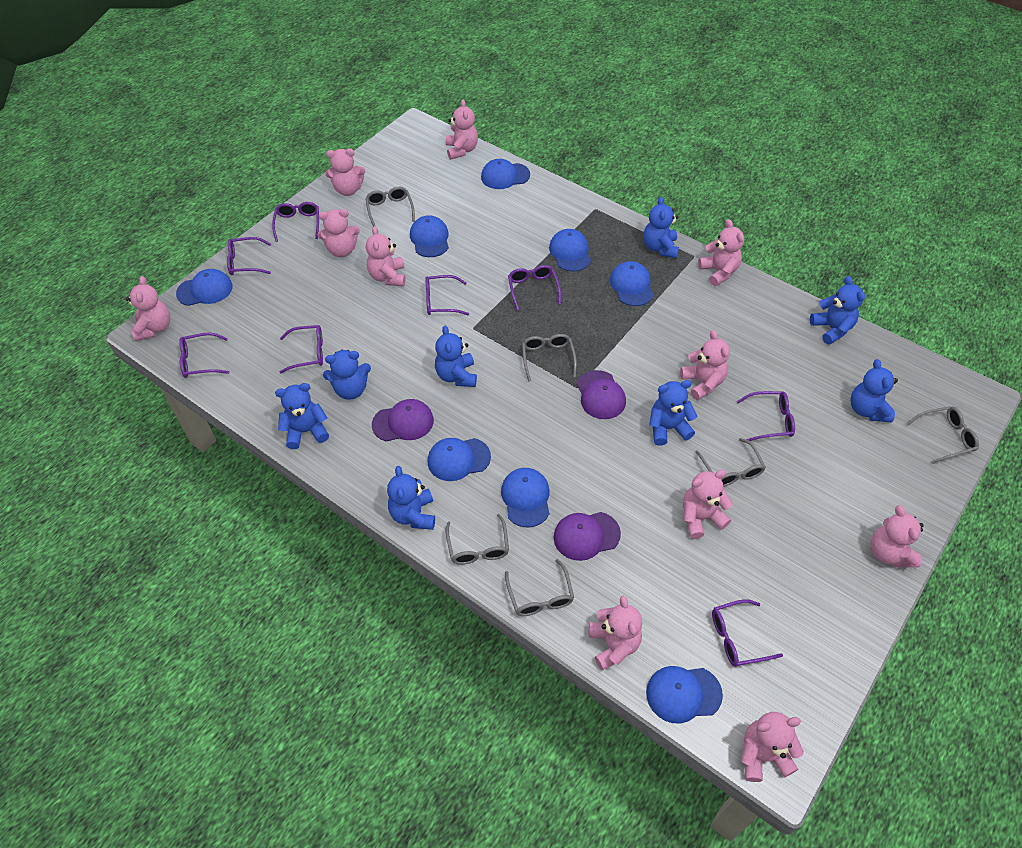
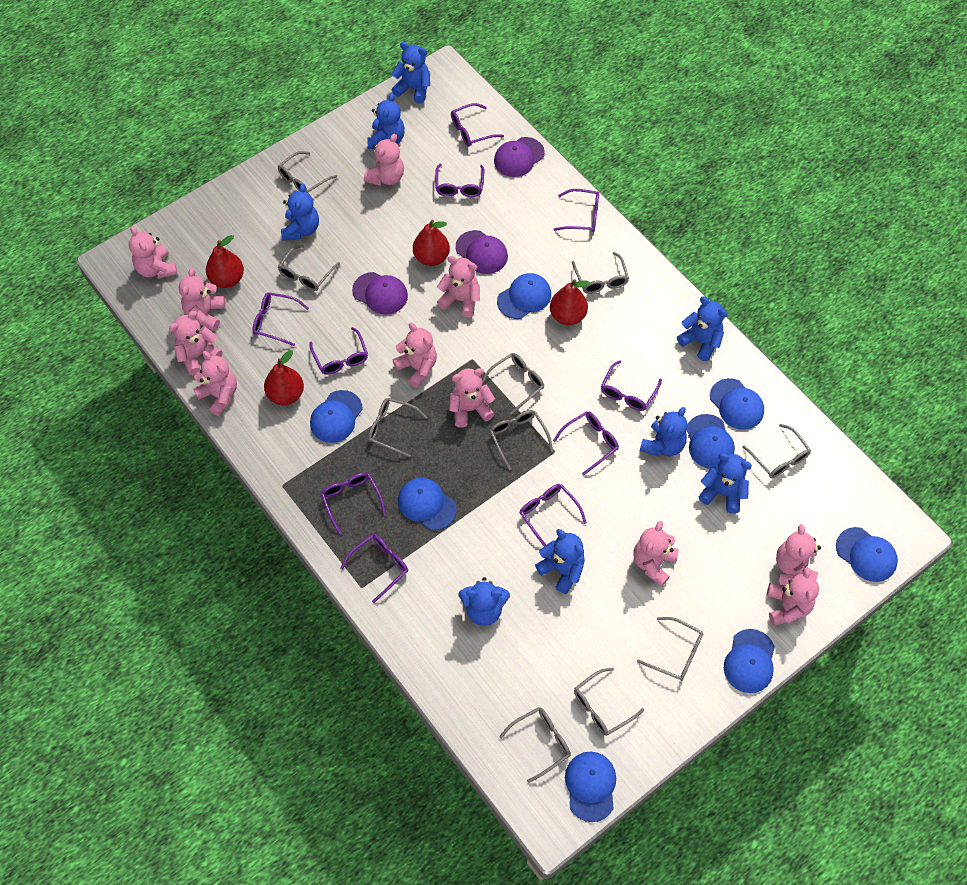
grey glasses: [365,187,415,227] [445,514,509,565] [505,559,574,616] [522,334,577,382] [696,438,766,487] [906,406,979,464] = 6 -> [278,151,337,194] [278,245,340,291] [368,398,428,458] [482,353,544,415] [490,410,553,470] [499,707,571,783] [572,252,629,294] [574,668,644,736] [637,617,703,681] [743,424,811,478] = 10
purple glasses: [179,332,229,378] [227,237,271,275] [272,202,319,242] [279,325,323,374] [425,275,469,315] [508,265,561,311] [712,599,783,667] [737,391,795,441] = 8 -> [253,292,309,346] [310,327,368,375] [321,472,386,535] [340,534,408,603] [435,164,485,197] [451,103,504,147] [519,484,587,546] [553,189,599,232] [553,411,619,476] [601,360,662,411] = 10
red pear: none = 0 -> [206,235,244,288] [264,350,304,405] [413,220,450,266] [550,279,590,325] = 4

